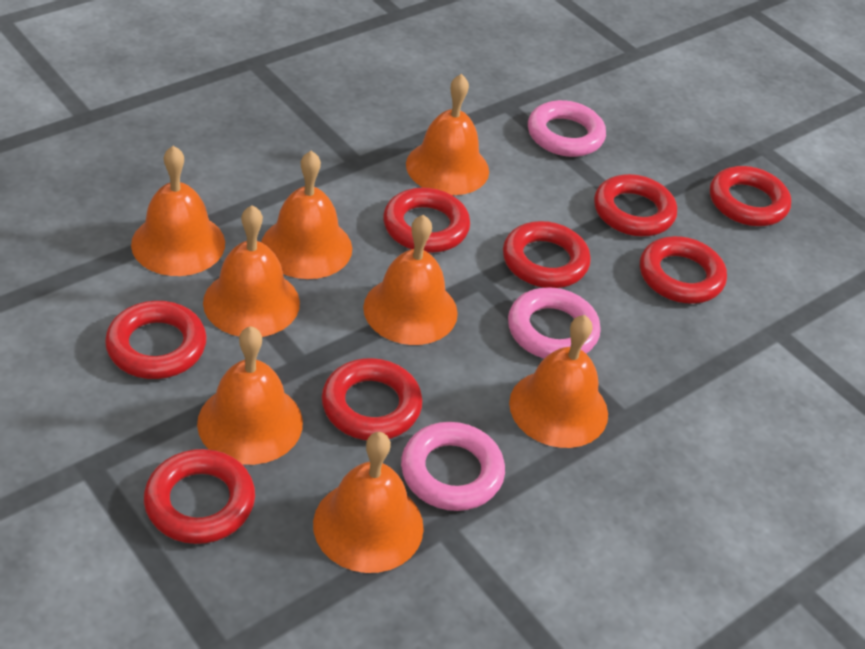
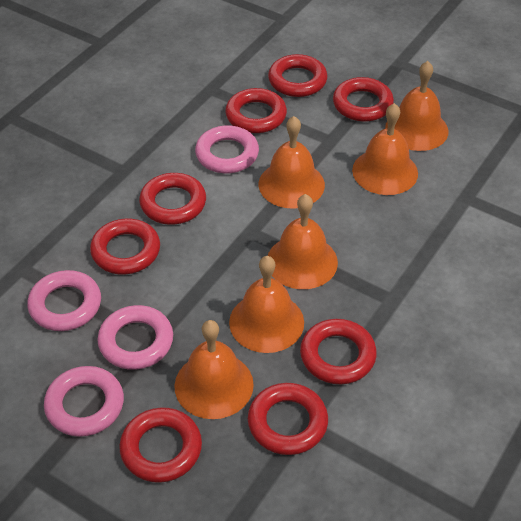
orange bell: [131,146,225,276] [197,326,303,465] [203,205,300,337] [261,151,352,279] [313,432,424,573] [363,215,458,345] [406,74,489,195] [509,315,608,448] = 8 -> [174,320,254,419] [229,256,304,353] [259,116,325,208] [268,194,338,289] [352,103,418,195] [385,61,449,151] = 6
pink ring: [401,422,505,511] [508,287,601,359] [528,100,606,157] = 3 -> [27,270,101,331] [44,366,124,437] [97,305,173,370] [195,125,259,173] = 4

